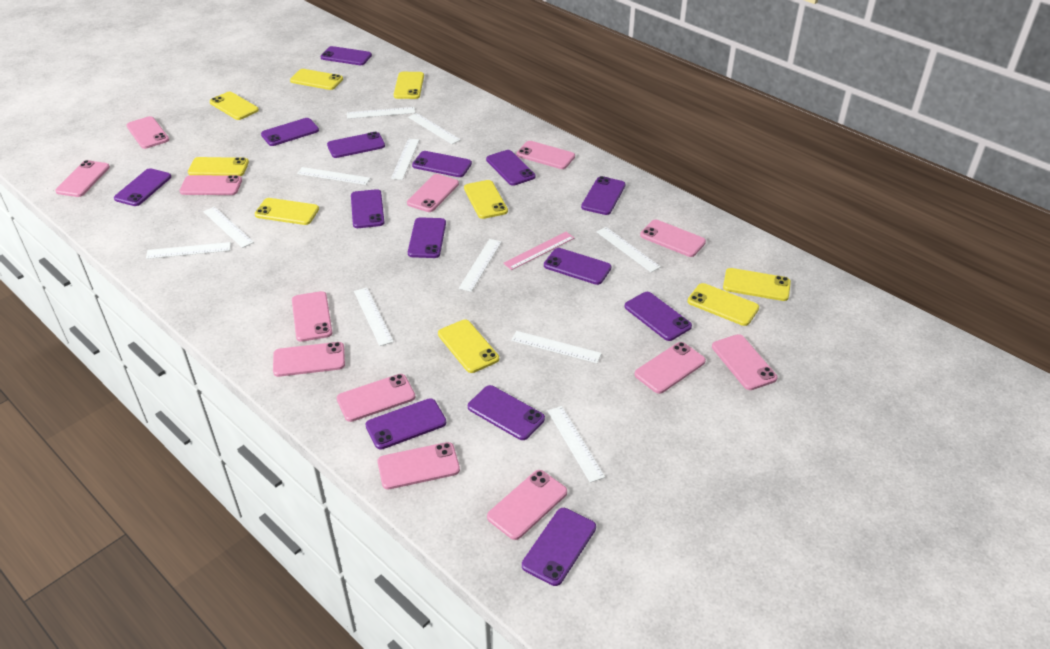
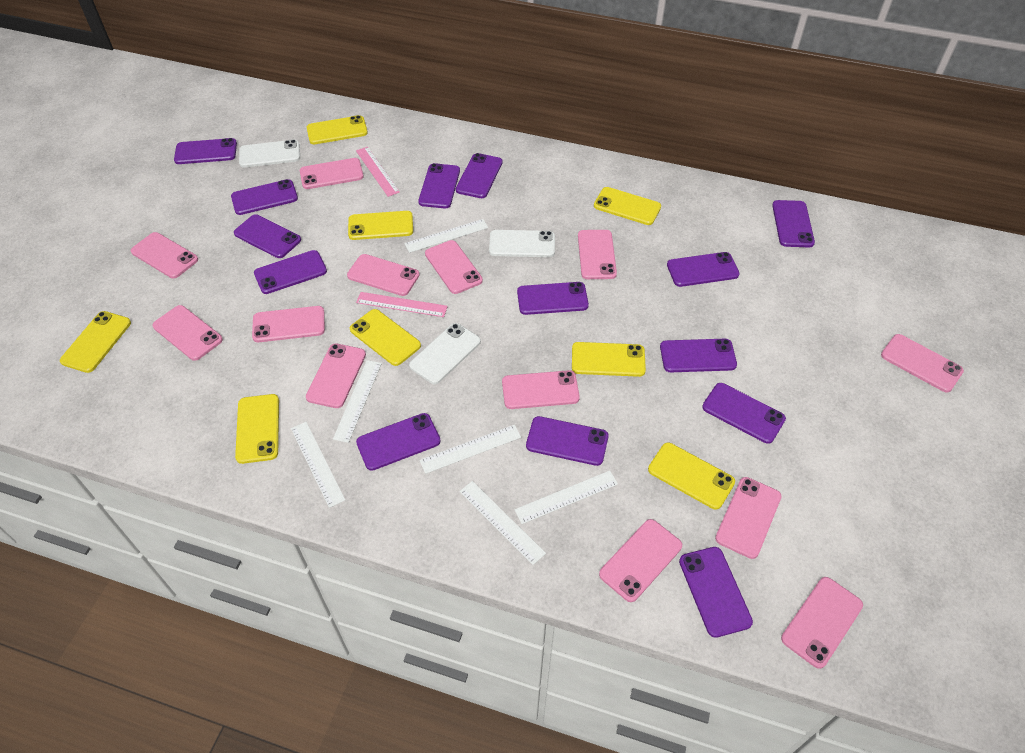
pink ruler: [503,232,574,270] = 1 -> [356,147,400,197] [356,292,448,317] = 2
white phone: none = 0 -> [239,140,300,168] [409,323,481,384] [489,230,555,257] = 3
white ruler: [146,242,231,259] [203,206,254,248] [297,167,370,185] [347,107,415,119] [354,288,394,346] [391,139,419,180] [408,113,461,144] [459,239,502,292] [511,331,602,363] [548,406,605,483] [597,227,661,272] = 11 -> [291,422,345,508] [333,360,382,443] [404,219,488,253] [419,425,521,474] [459,481,546,565] [514,470,618,524] = 6
yellow phone: [188,157,249,176] [210,92,259,120] [255,198,319,225] [290,69,343,90] [394,72,424,99] [438,320,499,373] [464,180,508,219] [688,283,759,326] [723,268,791,301] = 9 -> [60,311,131,373] [235,394,279,464] [307,115,368,144] [348,211,413,240] [350,309,421,366] [572,342,646,377] [594,187,661,225] [648,442,735,510] = 8

